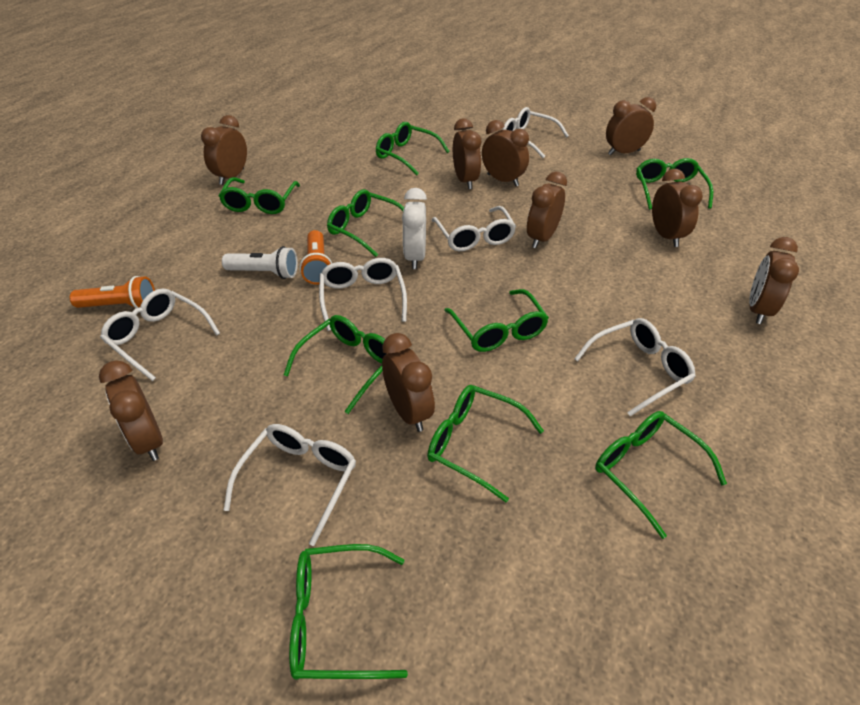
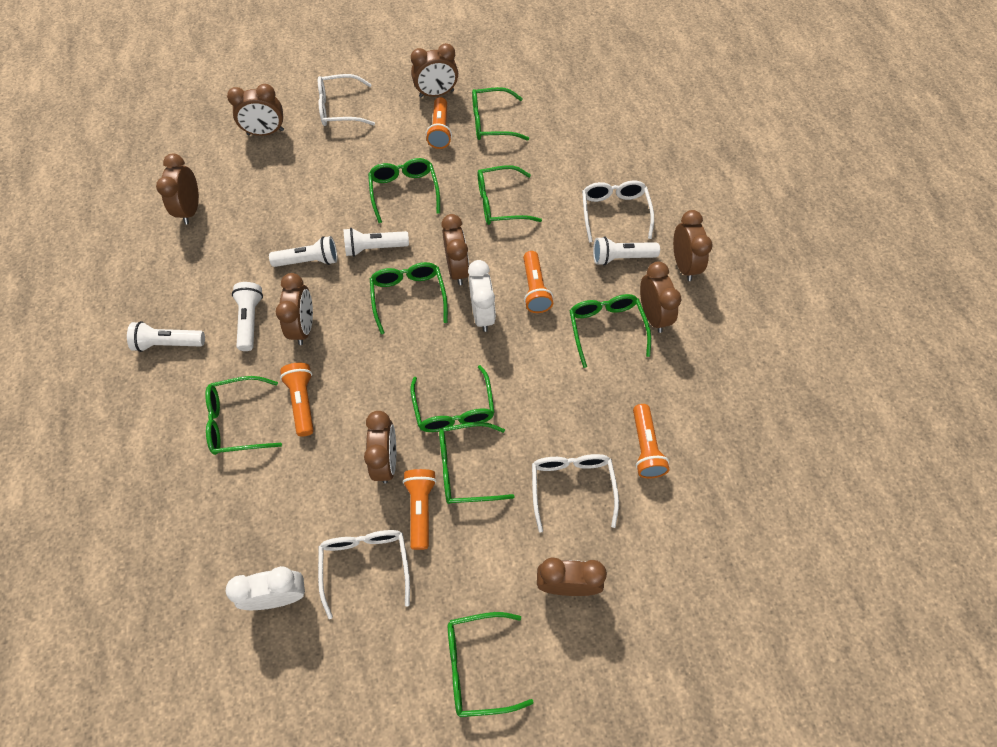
orange flashlight: [70,276,155,308] [300,230,332,285] = 2 -> [280,363,314,436] [403,469,436,550] [426,97,452,149] [523,251,553,313] [633,404,670,478] = 5
white clock: [402,188,427,269] = 1 -> [226,566,305,610] [468,260,496,332] = 2
white flashlight: [222,246,298,279] = 1 -> [127,321,205,352] [232,282,263,351] [269,236,337,267] [344,228,409,257] [593,236,660,265] = 5
white glasses: [100,288,220,381] [224,424,356,546] [319,258,407,331] [431,206,516,251] [502,107,569,158] [574,318,696,416] = 6 -> [318,74,375,126] [318,530,410,619] [532,454,619,533] [582,180,654,243] = 4

